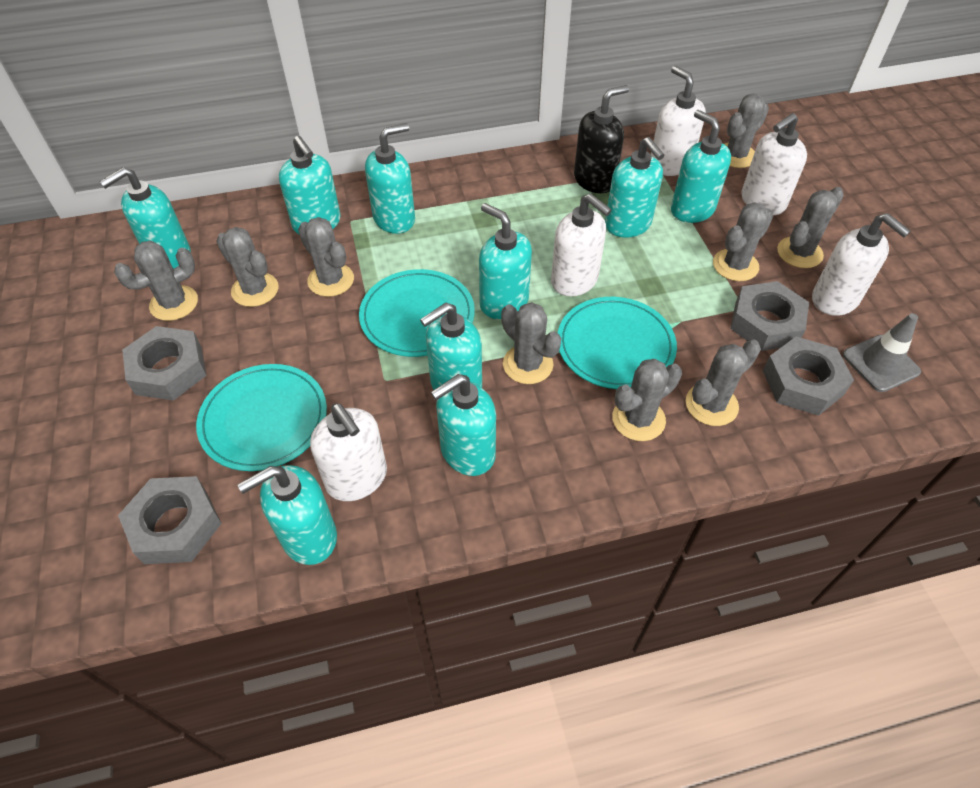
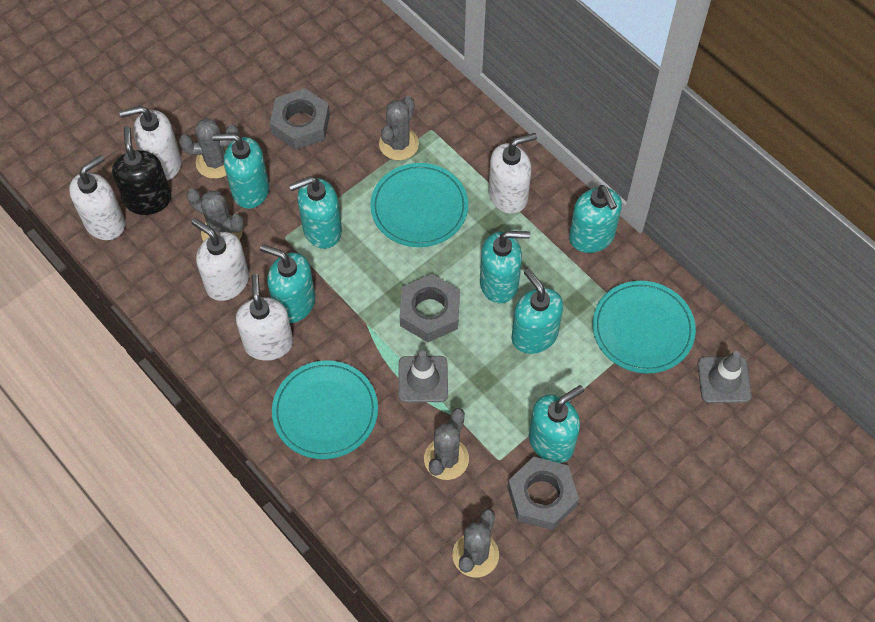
grey cactus: [114,241,198,321] [216,227,279,307] [298,217,354,297] [501,302,562,384] [612,359,682,441] [686,340,761,426] [713,202,773,281] [725,93,769,168] [777,187,844,268] = 9 -> [179,118,239,179] [186,188,244,242] [379,96,419,160] [424,408,469,480] [452,509,499,577] = 5
grey nut: [118,476,222,564] [122,326,207,401] [730,281,809,351] [763,337,854,416] = 4 -> [270,88,330,150] [400,274,460,342] [508,457,579,530] = 3
grey traffic cone: [843,313,921,392] = 1 -> [398,350,448,403] [698,351,752,403] = 2
turquoise soap dispenser: [99,167,191,269] [238,465,337,565] [279,136,341,234] [365,123,415,234] [420,302,482,390] [431,374,496,476] [479,203,532,319] [605,137,664,237] [671,110,731,223] = 9 -> [212,133,269,209] [260,244,315,323] [289,176,342,249] [480,231,530,304] [511,269,563,354] [529,385,584,463] [569,185,622,253] = 7

